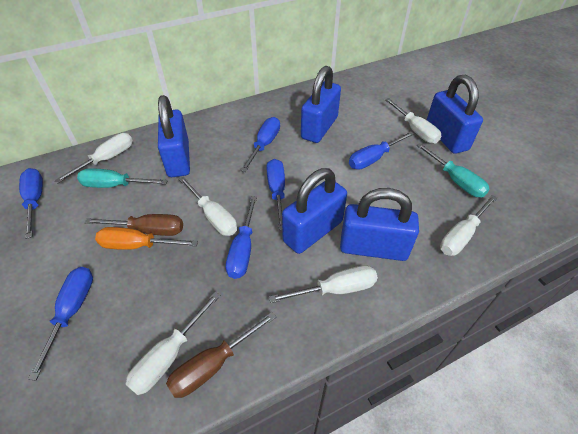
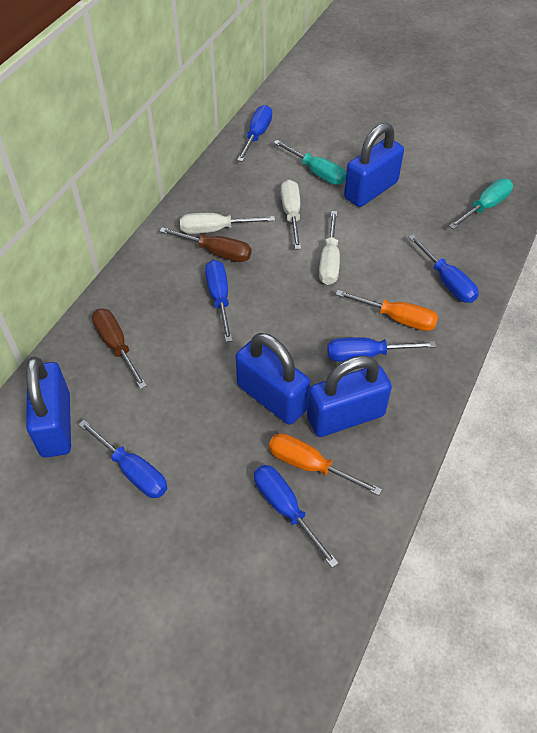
blue padlock: [158,95,190,177] [282,168,347,254] [301,66,341,143] [340,188,419,261] [427,75,483,154] = 5 -> [26,357,71,458] [235,333,310,425] [307,356,392,437] [344,123,404,207] = 4
orange screwdriver: [95,227,198,250] = 1 -> [269,433,382,496] [336,290,438,331] = 2
white screwdriver: [54,133,133,184] [126,292,221,395] [179,176,237,236] [269,265,378,303] [385,98,441,144] [440,195,497,256] = 6 -> [180,213,275,234] [281,180,301,250] [319,211,340,285] = 3

